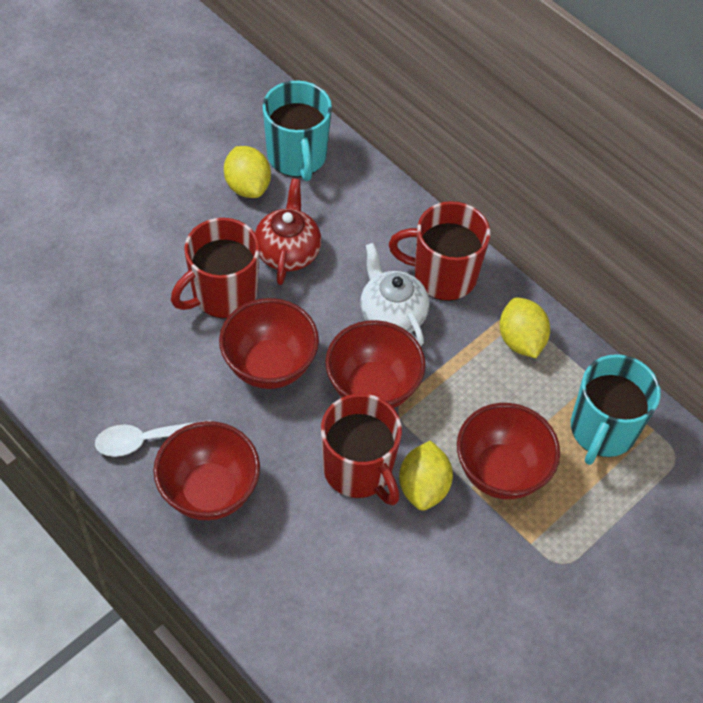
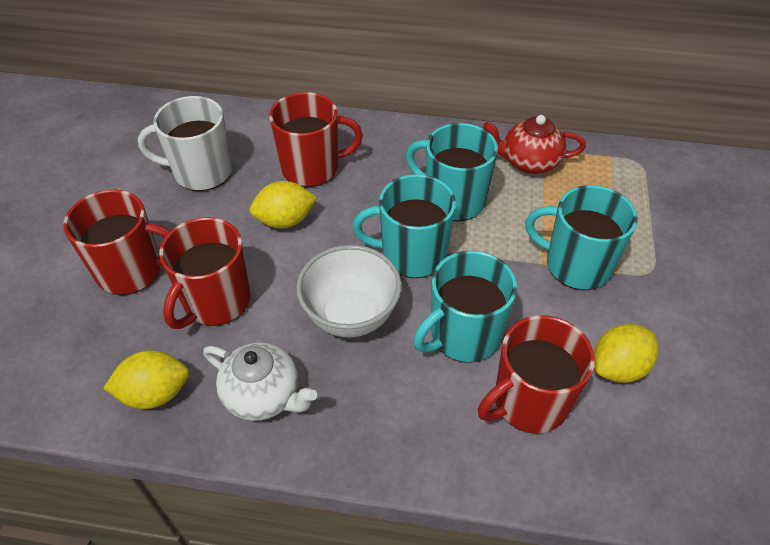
red bowl: [154,421,260,520] [219,298,319,389] [325,320,426,408] [457,403,560,499] = 4 -> none = 0
red mug: [171,218,260,318] [321,394,402,505] [389,201,490,301] = 3 -> [63,190,170,295] [159,217,251,329] [269,92,363,187] [478,315,595,434] = 4
turquoise mug: [263,81,332,181] [571,354,661,465] = 2 -> [352,174,456,278] [406,123,498,222] [413,251,517,363] [525,185,638,290] = 4
white bowl: none = 0 -> [296,245,401,337] = 1
white mug: none = 0 -> [138,96,232,191] = 1
white spoon: [95,420,211,457] = 1 -> none = 0

